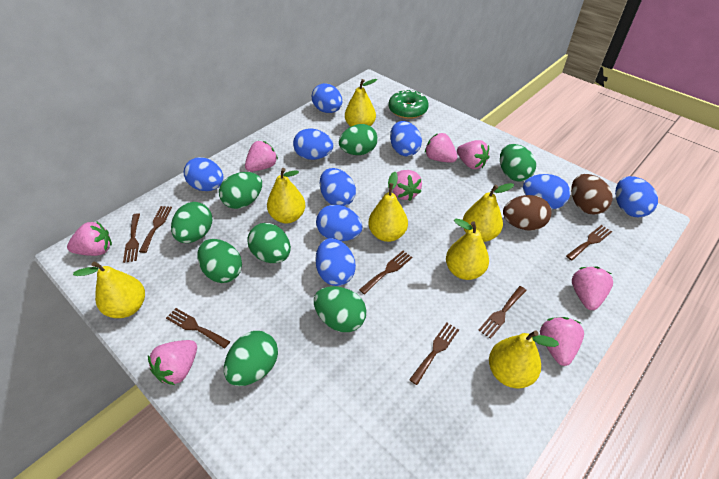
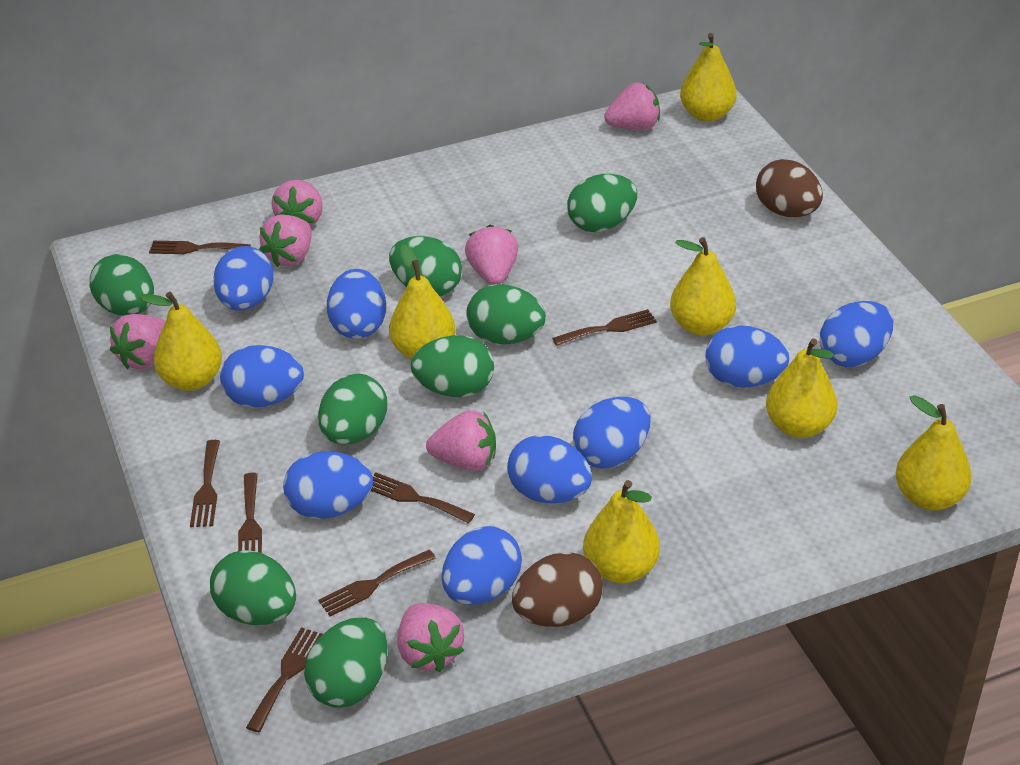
green donut: [388,89,429,119] = 1 -> none = 0
pink strawberry: [67,222,112,256] [148,340,197,385] [245,141,278,172] [392,170,422,201] [425,133,458,163] [457,140,489,169] [540,317,584,366] [572,267,613,310] = 8 -> [110,314,166,369] [259,214,312,267] [271,180,323,227] [397,603,464,672] [426,410,496,471] [465,224,518,285] [604,82,660,130] = 7

